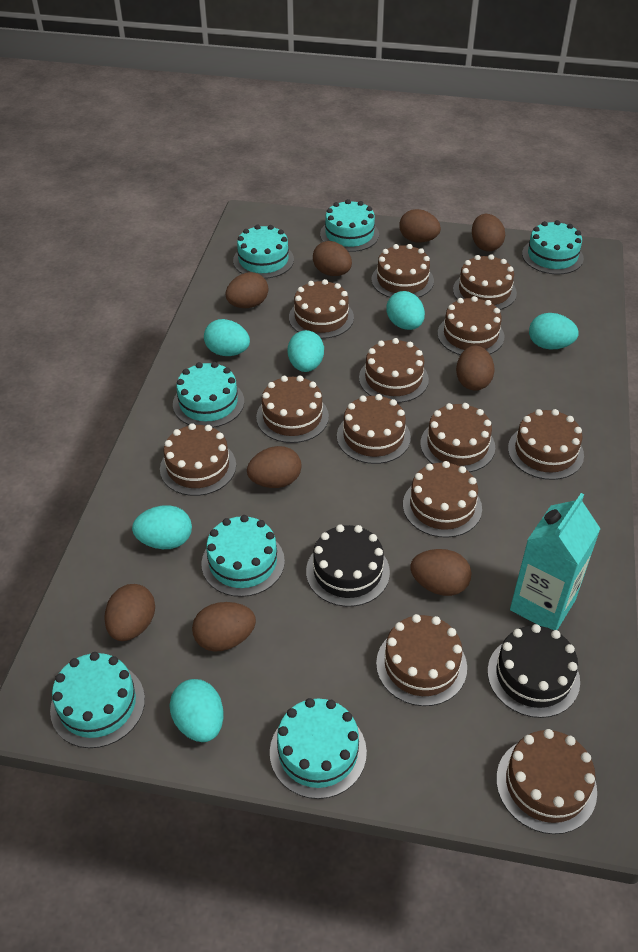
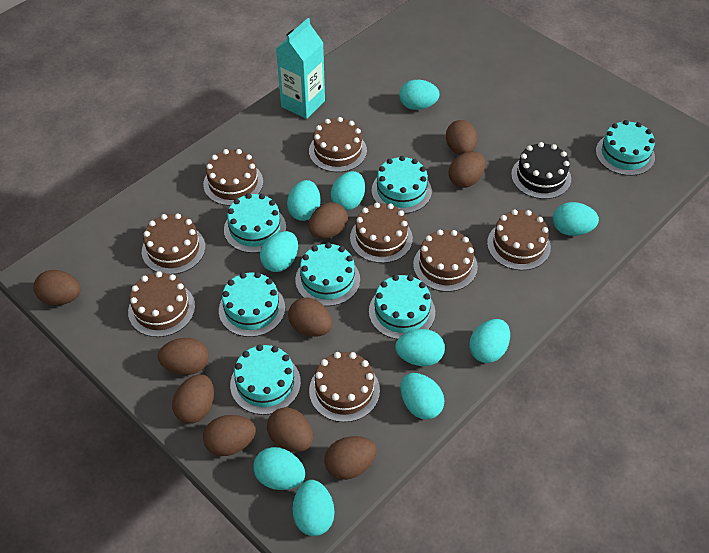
black cake: [306,525,390,607] [488,624,580,718] = 2 -> [511,142,571,199] = 1
brown cake: [160,423,236,496] [256,375,329,443] [289,279,354,339] [337,394,411,464] [359,338,429,403] [371,244,434,298] [376,614,467,706] [403,461,482,538] [420,403,495,472] [437,296,504,355] [453,254,517,310] [496,729,597,834] [508,409,584,480] = 13 -> [128,271,195,337] [142,213,205,274] [203,149,263,206] [309,117,367,172] [309,352,380,422] [350,202,413,263] [413,230,478,292] [487,209,551,270] = 8
brown egg: [104,584,155,641] [192,602,256,652] [226,272,268,308] [247,446,301,488] [313,241,352,276] [399,209,441,242] [410,549,472,596] [456,345,495,391] [472,214,505,251] = 9 -> [34,270,81,305] [158,338,209,375] [172,375,214,423] [203,415,256,456] [267,407,313,452] [288,298,332,337] [308,202,348,239] [324,436,376,480] [446,120,477,155] [449,151,485,188] = 10
turquoise egg: [132,505,192,549] [169,679,224,742] [204,319,250,356] [288,330,324,372] [387,291,425,330] [529,313,579,349] = 6 -> [253,447,305,490] [260,231,298,272] [287,180,320,221] [292,480,334,536] [331,171,365,211] [395,329,445,366] [399,80,440,110] [400,373,445,419] [469,319,510,363] [553,202,599,236] = 10

